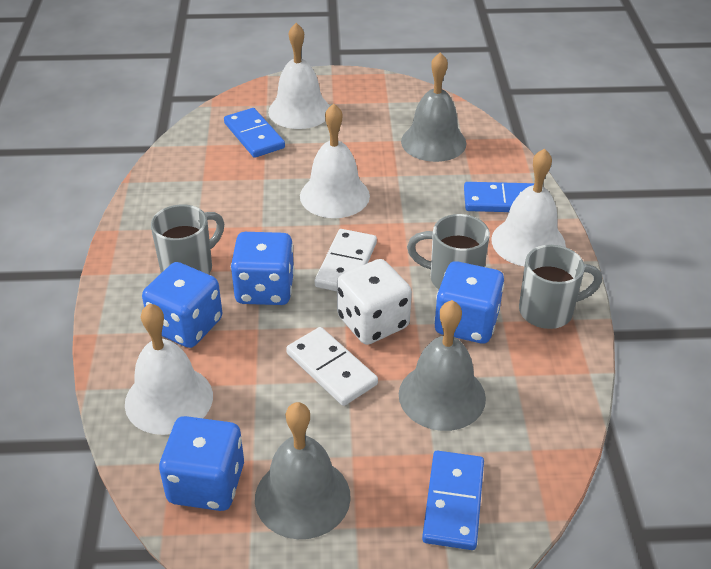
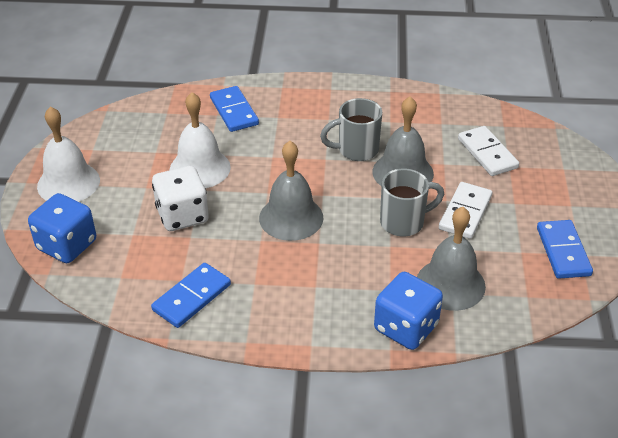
blue dice: [142,262,223,348] [159,416,244,511] [231,232,294,305] [434,261,504,344] = 4 -> [28,193,96,263] [374,272,443,350] = 2
grey mug: [151,205,224,274] [407,214,490,289] [519,245,602,329] = 3 -> [320,98,382,161] [380,169,444,236] = 2
white bell: [125,303,213,435] [268,23,330,129] [300,103,370,218] [491,148,566,266] = 4 -> [37,106,100,202] [170,92,231,188] = 2

